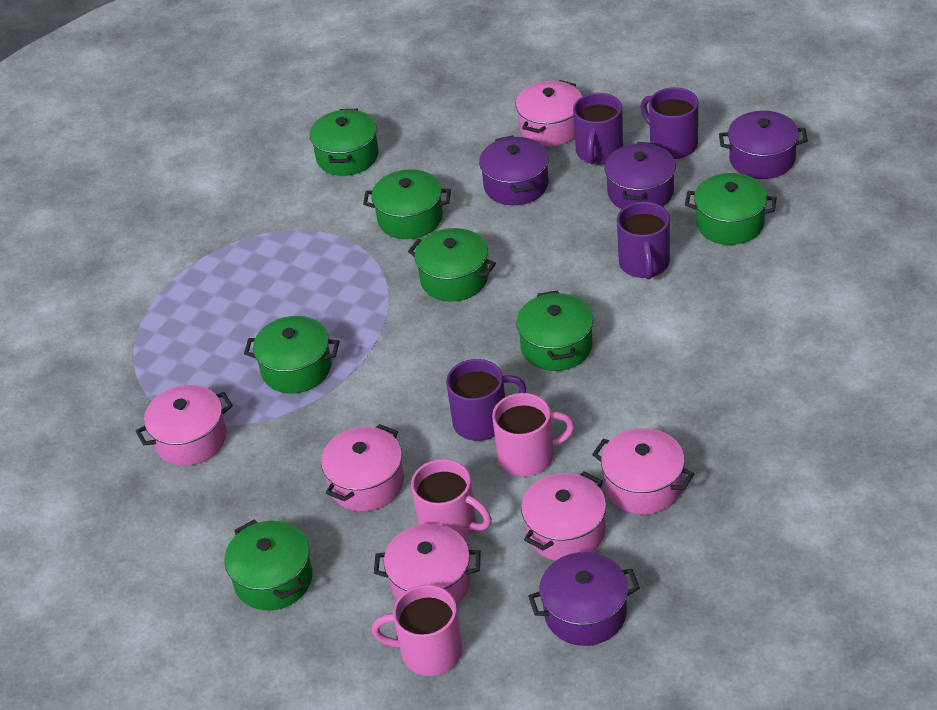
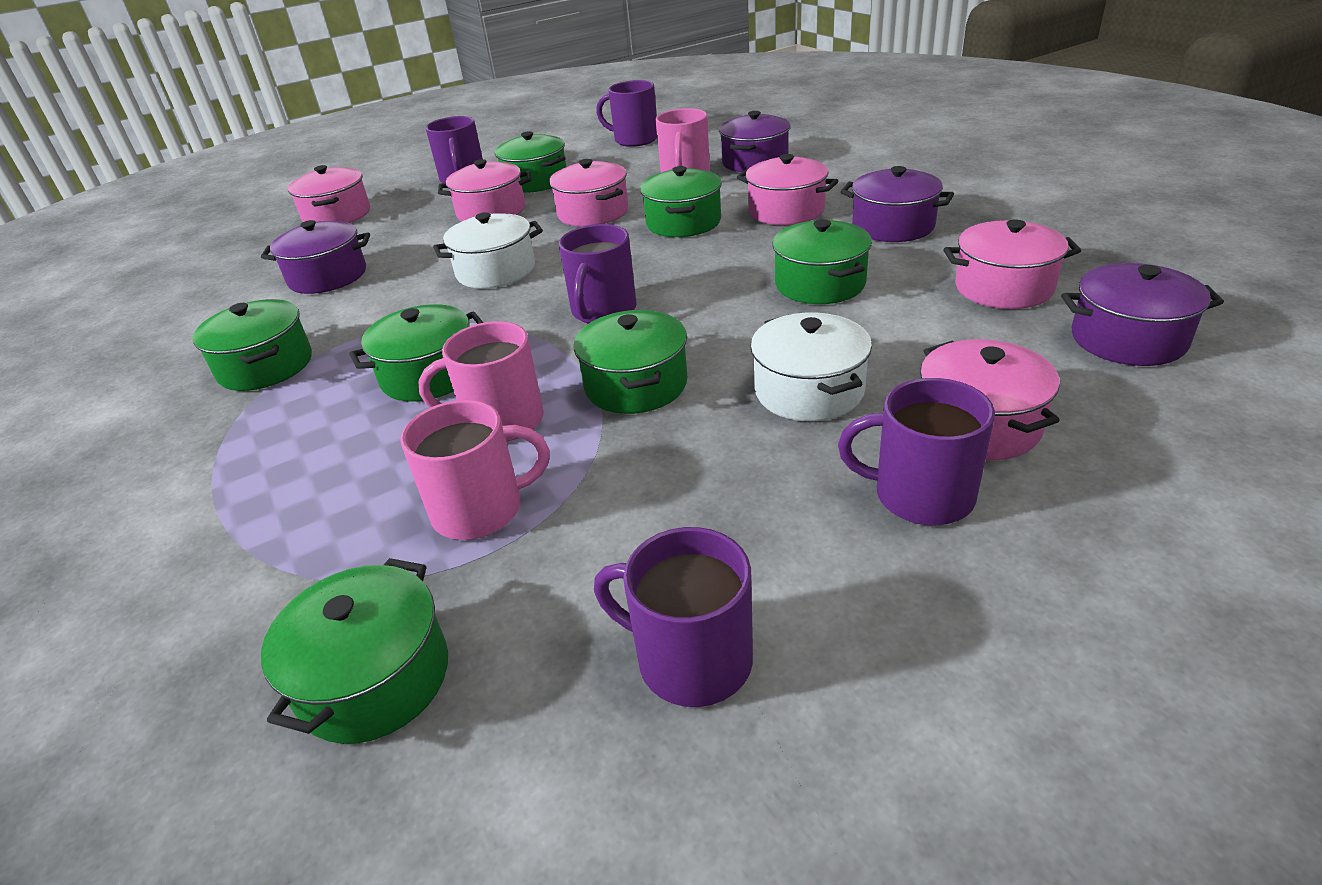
purple mug: [446,359,526,441] [573,93,623,164] [617,202,670,279] [641,87,698,159] = 4 -> [425,116,483,184] [559,224,637,324] [594,527,753,707] [596,80,657,147] [838,378,995,525] = 5
white pot: none = 0 -> [433,212,543,289] [750,313,872,421] = 2

